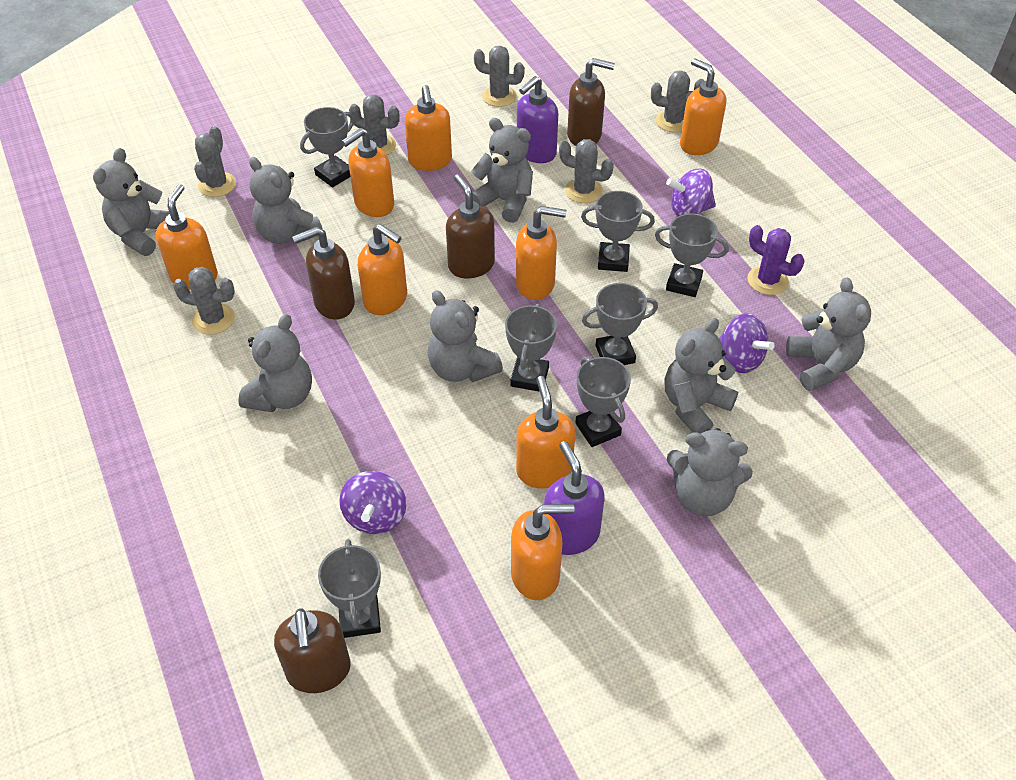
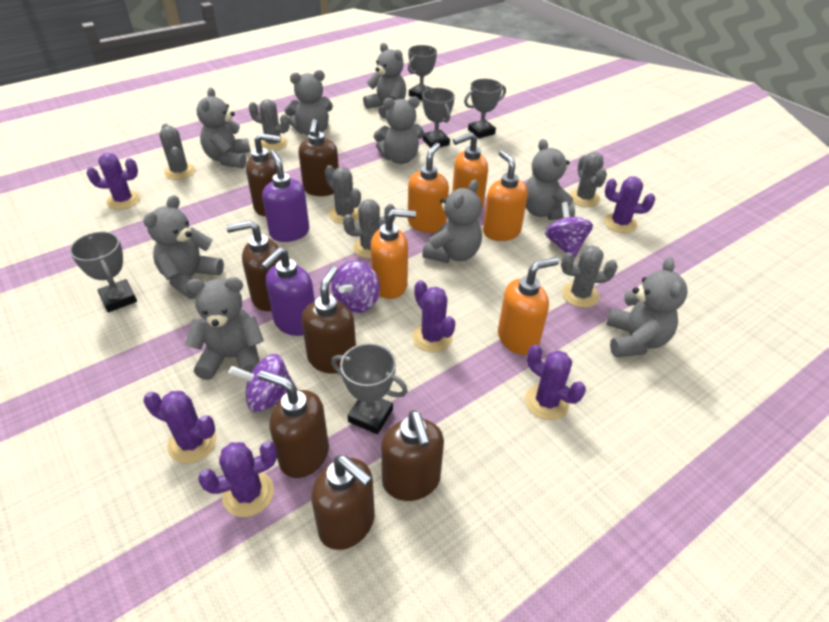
brown soap dispenser: [274,608,351,693] [292,227,355,319] [446,174,495,278] [567,58,615,146] = 4 -> [226,220,281,311] [246,133,281,216] [258,370,329,478] [299,119,339,196] [301,266,356,374] [311,455,375,550] [381,410,444,501] = 7
grey teddy bear: [93,148,170,256] [238,314,312,412] [249,157,323,244] [427,290,503,382] [471,118,533,223] [664,318,738,434] [667,428,753,516] [786,278,871,391] = 8 -> [143,195,224,299] [185,277,264,380] [196,87,251,168] [285,70,333,135] [363,43,406,118] [374,96,424,164] [422,180,482,263] [525,139,575,220] [606,257,688,357] = 9
grey trophy: [300,107,354,187] [318,539,381,638] [505,304,557,392] [575,357,631,447] [581,191,655,272] [582,283,658,365] [655,213,729,297] = 7 -> [70,231,137,312] [331,343,408,434] [408,45,437,100] [422,88,455,148] [464,79,506,138] = 5
orange soap dispenser: [156,184,218,289] [342,128,394,217] [358,224,407,315] [405,85,452,171] [511,504,574,600] [516,206,566,300] [516,376,575,489] [680,58,726,155] = 8 -> [371,209,416,299] [408,143,449,233] [452,132,488,208] [483,150,528,241] [498,257,559,355] = 5
purple cactus: [747,225,805,295] = 1 -> [86,153,140,210] [144,391,217,463] [198,441,277,517] [412,280,455,352] [525,344,586,420] [604,176,655,233] = 6

